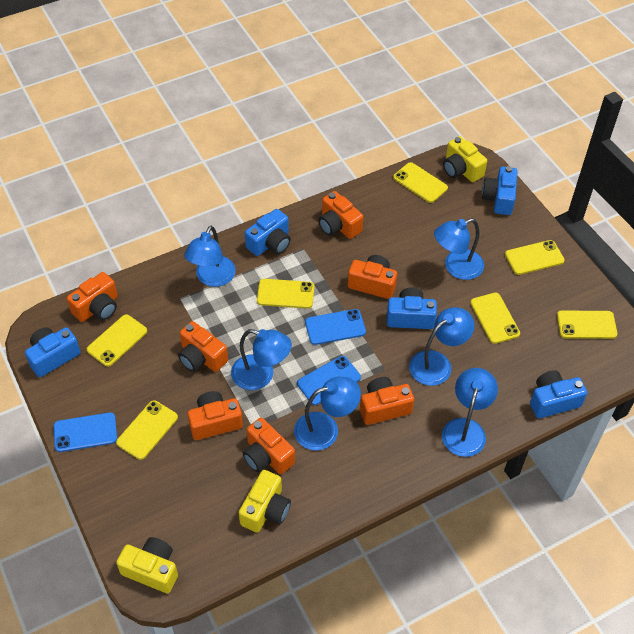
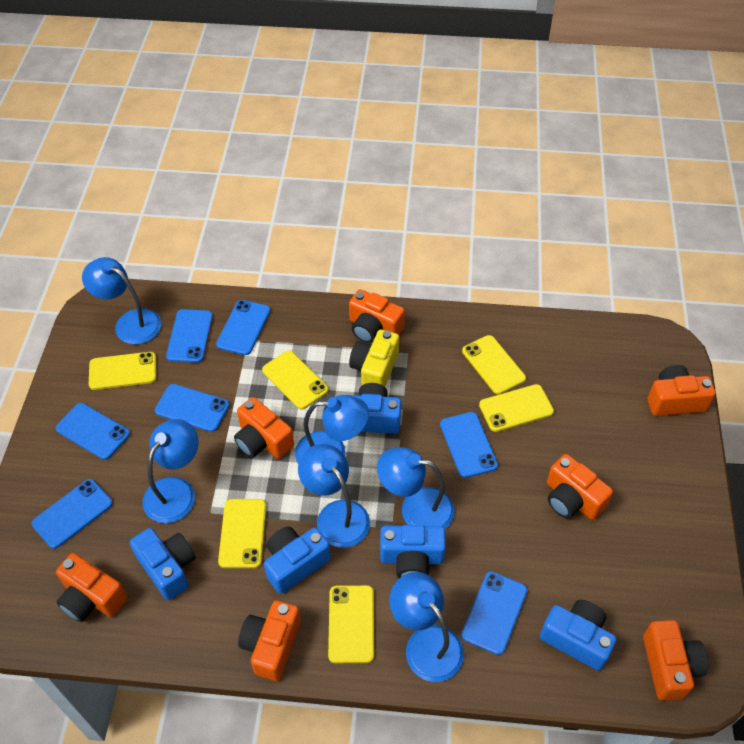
blue phone: [54,412,117,452] [297,356,361,405] [305,309,366,345] = 3 -> [32,479,113,549] [56,403,130,460] [155,384,229,432] [166,309,213,363] [216,300,270,355] [440,412,498,478] [462,571,527,655] = 7
yellow camera: [116,537,178,594] [239,470,291,533] [443,136,487,182] = 3 -> [349,330,399,387] = 1
yellow phone: [87,314,147,367] [116,400,178,460] [257,279,314,309] [393,162,448,203] [470,293,520,344] [505,240,565,275] [557,311,617,339] = 7 -> [89,352,156,390] [218,499,266,568] [262,351,329,410] [328,585,374,663] [462,335,526,394] [479,384,554,432] = 6

